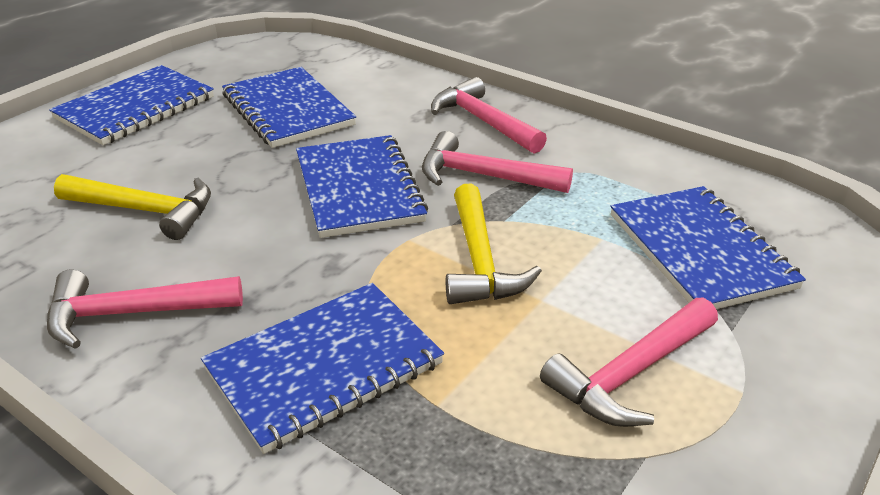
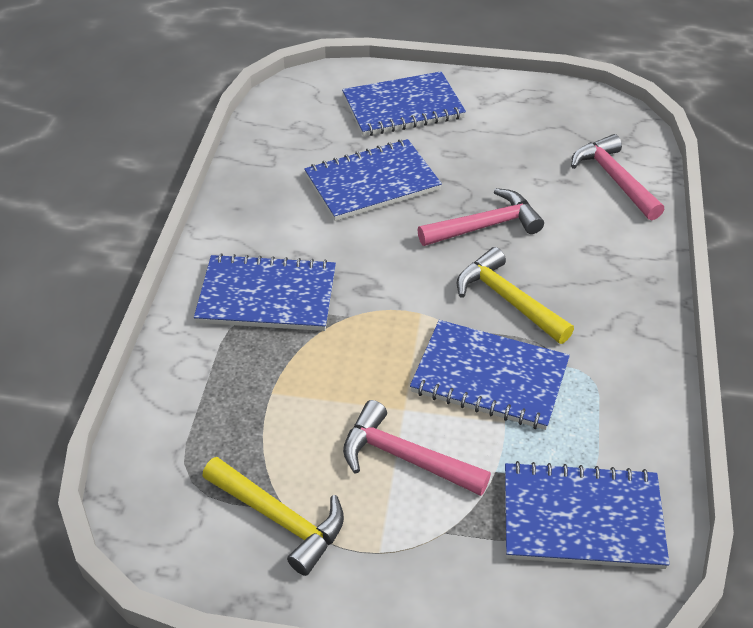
pink hammer: [47,270,243,349] [422,131,573,193] [431,77,547,154] [540,298,718,427] = 4 -> [343,400,491,496] [417,188,544,246] [571,134,664,220] = 3

